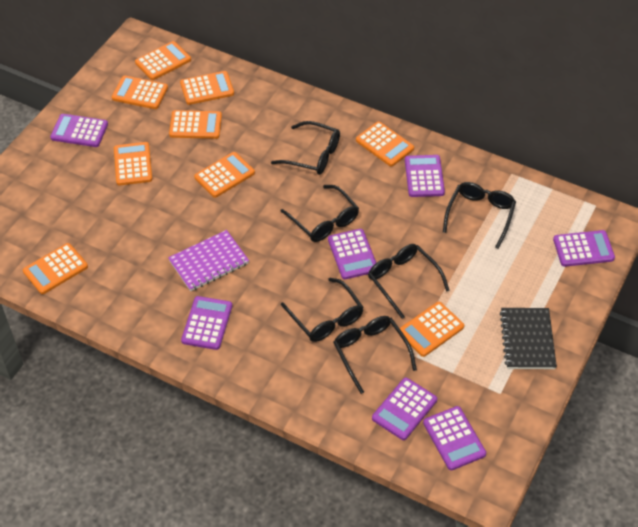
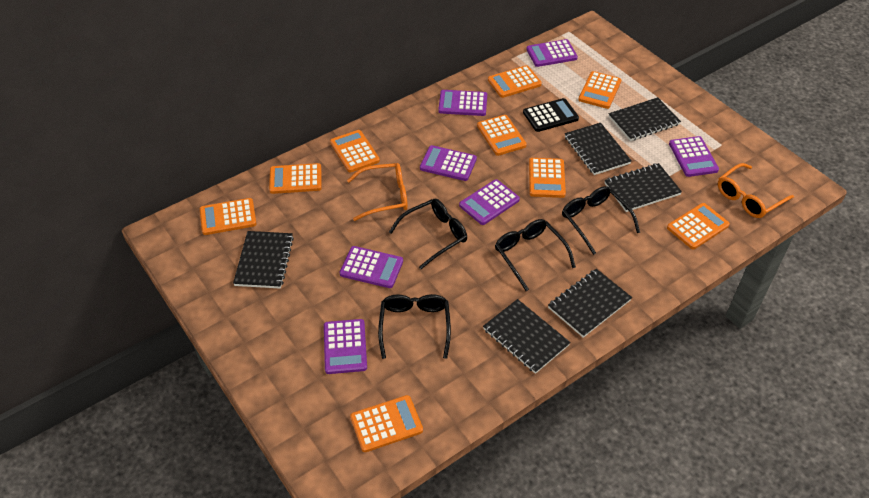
black calculator: none = 0 -> [523,98,579,132] = 1
black glasses: [271,121,340,175] [280,185,359,242] [281,278,364,342] [333,316,417,394] [368,244,450,319] [443,182,516,249] = 6 -> [378,294,451,359] [389,199,467,269] [495,219,576,291] [562,186,640,255] = 4
black notebook: [500,308,557,369] = 1 -> [233,231,294,289] [483,299,571,374] [548,269,632,338] [565,123,631,175] [604,163,682,212] [609,97,681,141] = 6
orange glasses: none = 0 -> [347,163,408,221] [718,163,794,218] = 2
purple notebook: [168,230,249,291] = 1 -> none = 0

